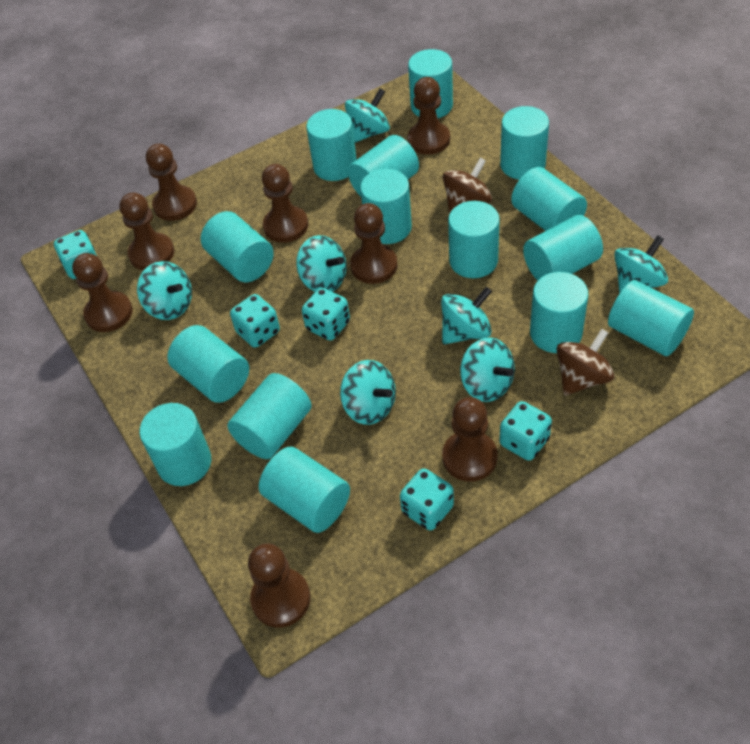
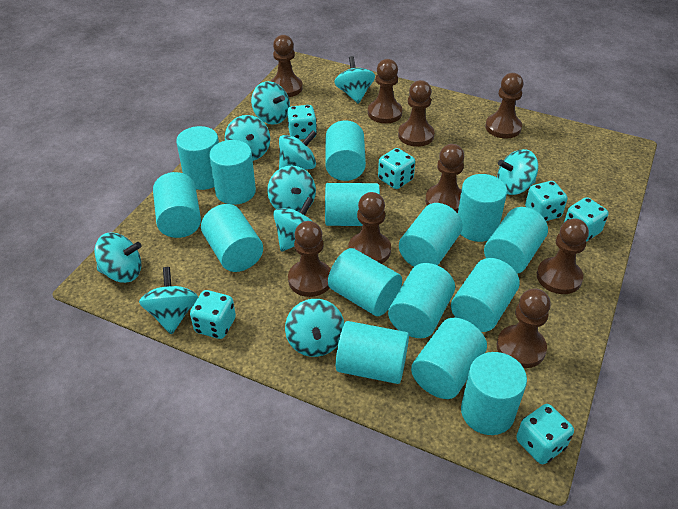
brown pawn: [72,253,133,332] [119,192,174,270] [146,144,197,221] [248,543,311,627] [262,164,308,243] [350,203,397,284] [408,77,450,155] [442,397,498,482] = 8 -> [270,35,303,97] [288,221,331,297] [348,192,391,264] [368,59,403,124] [398,80,434,147] [425,144,464,213] [485,73,524,139] [497,289,551,368] [537,218,589,294] = 9
brown spinning top: [443,158,492,215] [556,329,614,395] = 2 -> none = 0
turquoise dice: [54,230,97,279] [230,294,280,348] [302,288,350,341] [400,468,454,530] [499,401,552,461] = 5 -> [190,290,236,339] [287,105,317,140] [378,148,415,189] [516,404,574,464] [525,181,567,221] [564,197,609,242] = 6
turquoise spinning top: [137,261,192,320] [296,235,346,292] [340,360,396,425] [345,89,390,143] [441,287,492,344] [460,337,515,402] [614,235,668,294] = 7 -> [95,233,142,283] [139,267,198,335] [225,115,270,161] [251,81,290,125] [267,166,316,212] [273,197,313,251] [279,130,317,170] [285,299,344,357] [334,56,375,104] [497,149,538,195] = 10

